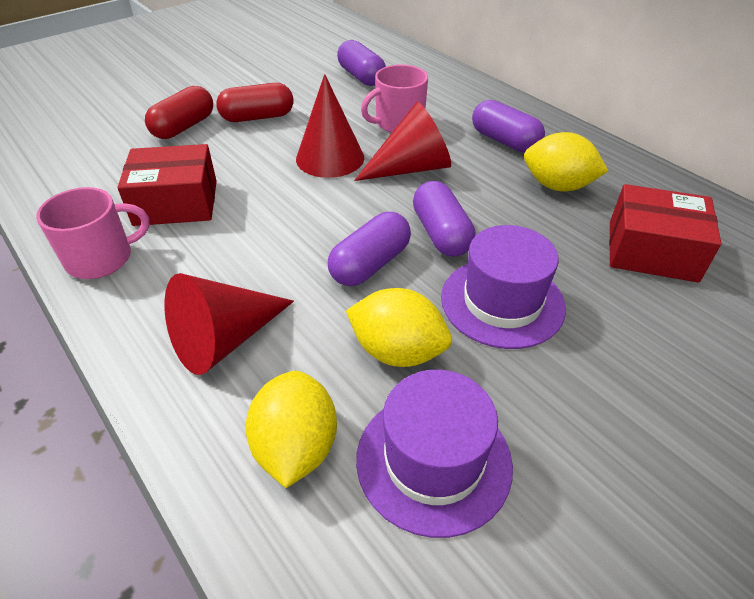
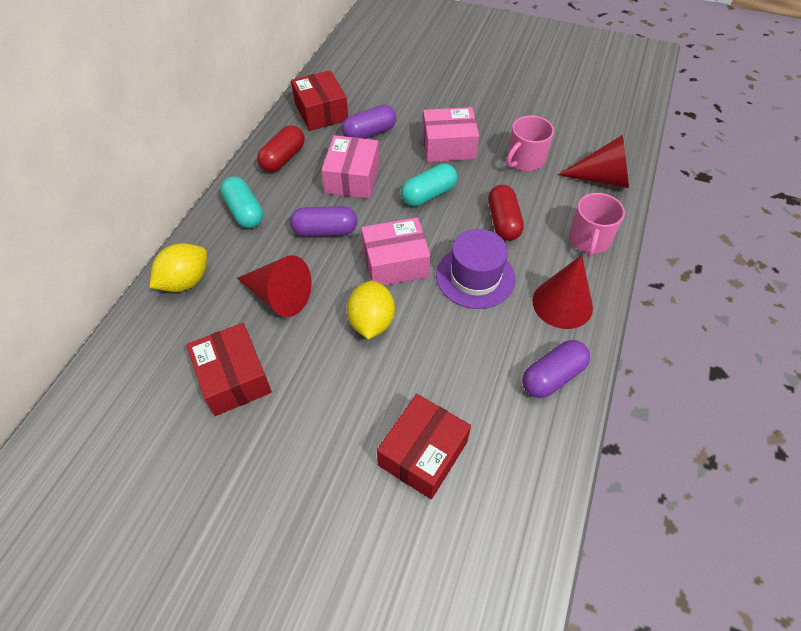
pink box: none = 0 -> [321,135,379,199] [361,218,431,286] [422,107,479,162] = 3
purple capsule: [328,212,411,286] [337,40,386,86] [413,181,476,257] [472,100,545,153] = 4 -> [290,206,357,236] [342,105,396,139] [522,340,590,398] = 3
purple hat: [356,370,513,538] [441,225,566,349] = 2 -> [436,229,515,309] = 1
red box: [117,144,217,226] [609,184,721,283] = 2 -> [186,323,272,416] [291,70,348,131] [377,394,471,499] = 3
turquoise capsule: none = 0 -> [220,177,263,228] [401,163,457,206] = 2
yellow lemon: [245,371,337,488] [346,288,452,367] [524,132,608,191] = 3 -> [150,243,207,292] [347,280,395,339] = 2

